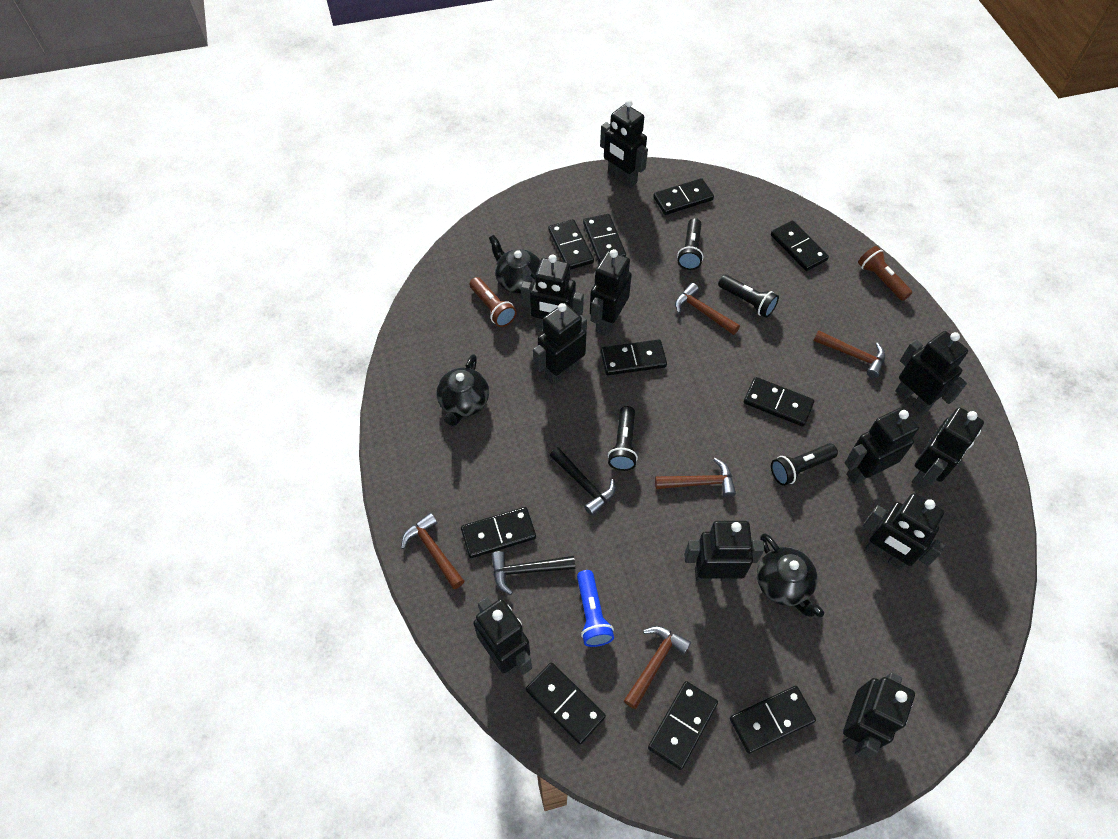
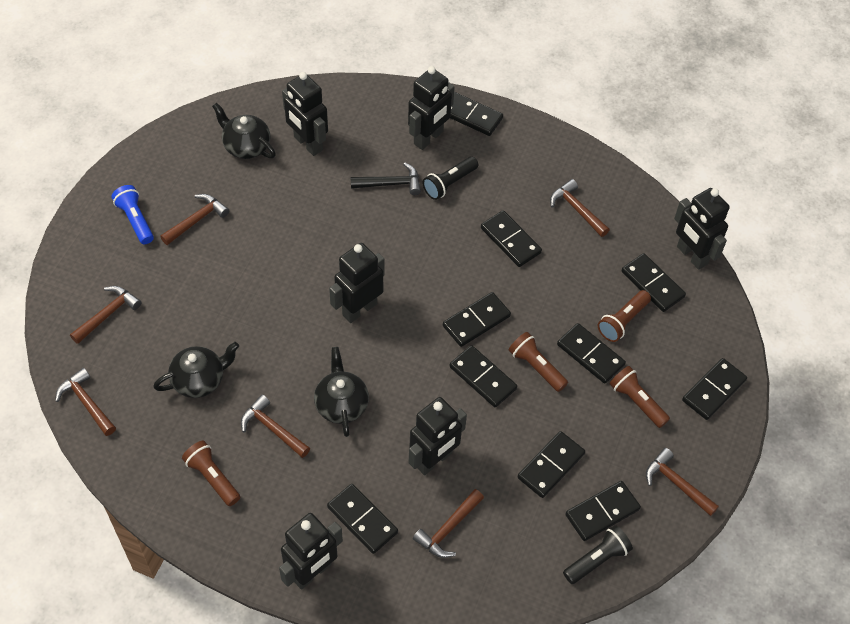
black flashlight: [608,406,638,471] [677,218,703,270] [718,275,779,318] [771,443,838,486] = 4 -> [423,157,478,200] [563,525,633,584] = 2
black hammer: [491,551,575,595] [550,447,616,516] = 2 -> [351,163,421,195] = 1
black robot: [473,597,532,675] [521,254,584,329] [533,303,587,386] [590,249,632,336] [600,99,648,188] [684,521,764,582] [842,673,915,759] [844,408,919,485] [863,493,945,570] [895,331,968,415] [912,407,984,490] = 11 -> [279,513,343,590] [282,72,328,156] [329,243,385,323] [408,66,454,150] [409,397,467,475] [674,188,730,270] = 6
brown flashlight: [470,277,517,327] [858,246,912,301] = 2 -> [182,441,240,506] [509,332,568,392] [598,290,651,342] [610,366,670,428] = 4
brown hammer: [401,513,464,589] [624,626,691,709] [655,458,736,497] [675,283,740,335] [813,330,885,378] = 5 -> [55,368,116,436] [70,286,142,344] [160,194,229,245] [241,394,310,458] [413,489,484,558] [550,179,610,237] [646,448,719,516] = 7

